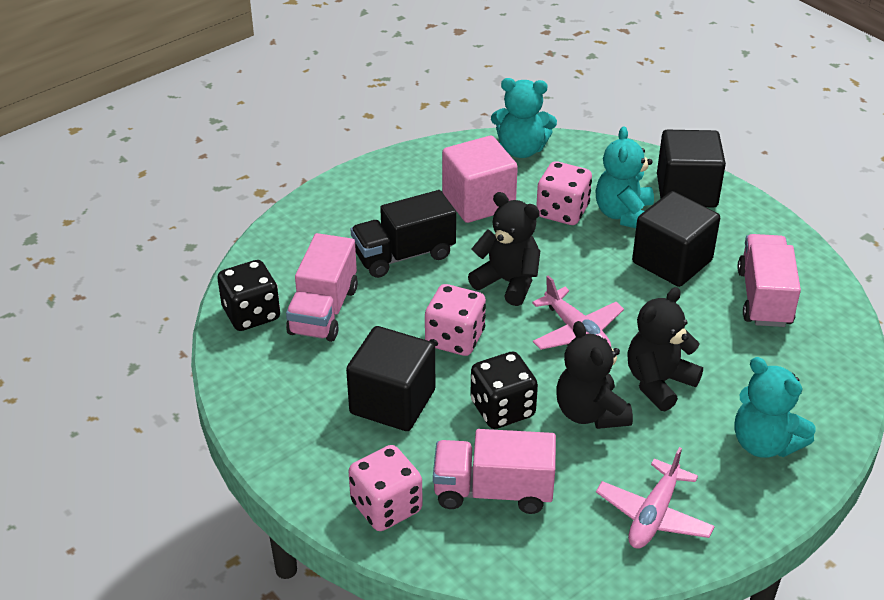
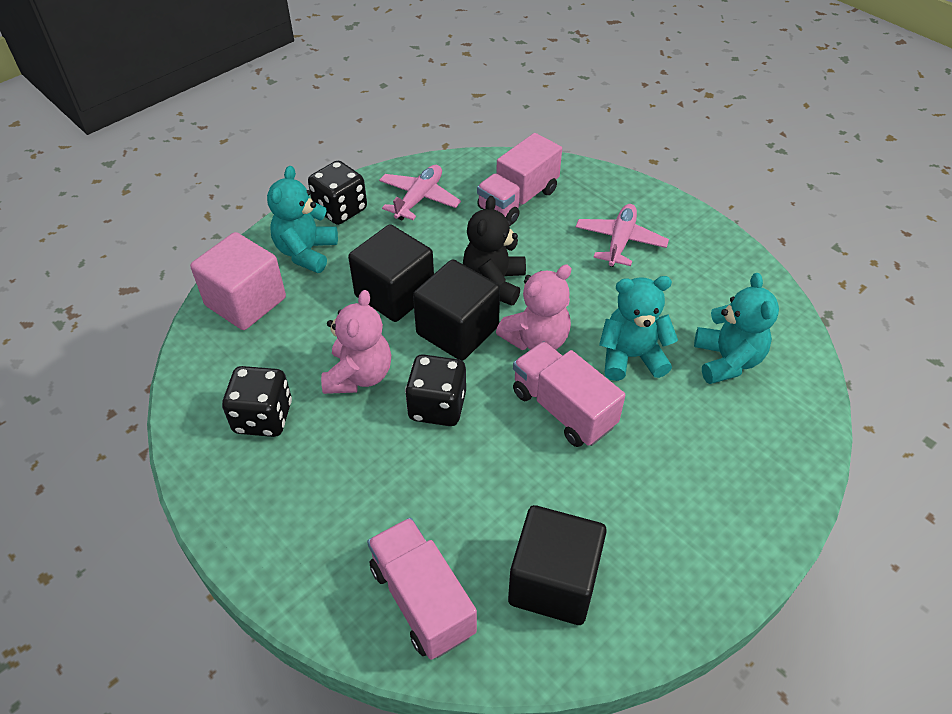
black dice: [217,260,280,331] [470,352,538,429] = 2 -> [222,366,292,437] [308,161,367,225] [405,354,466,426] = 3
black teddy bear: [468,192,541,306] [556,321,633,429] [627,287,703,411] = 3 -> [463,196,526,306] = 1
black truck: [351,190,456,278] = 1 -> none = 0
pink dice: [348,445,423,531] [425,284,486,356] [536,161,592,225] = 3 -> none = 0
pink teddy bear: none = 0 -> [321,290,391,394] [496,265,572,350] = 2

